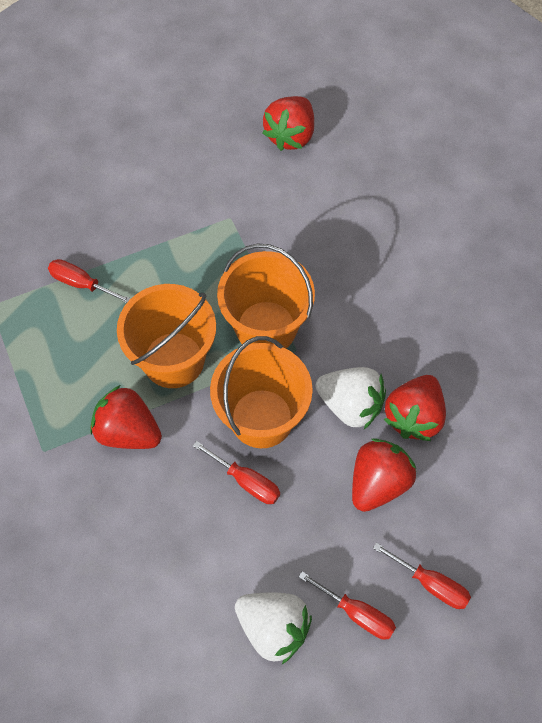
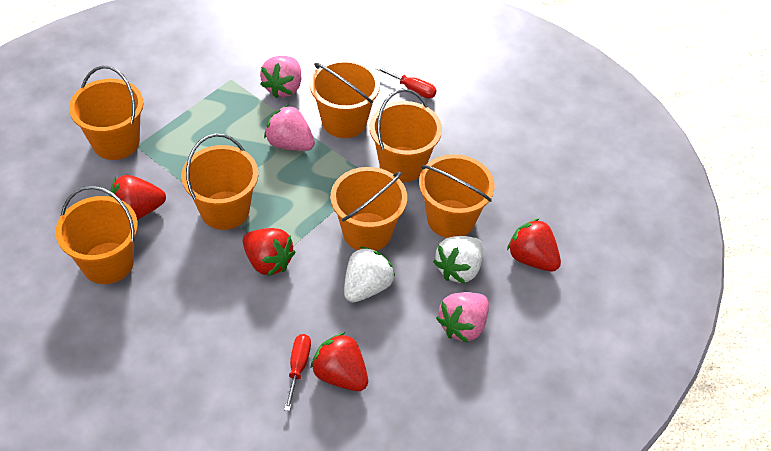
orange bucket: [117,284,216,388] [210,336,313,448] [217,243,315,349] = 3 -> [56,186,138,284] [69,66,144,160] [181,134,258,230] [310,59,380,138] [330,167,407,251] [370,89,442,182] [419,154,495,238] = 7
pink strawberry: none = 0 -> [260,56,301,98] [264,105,315,151] [436,292,489,343] = 3
red screwdriver: [48,259,131,303] [193,441,280,504] [299,571,396,640] [373,542,471,609] = 4 -> [284,334,311,411] [376,66,436,98] = 2

